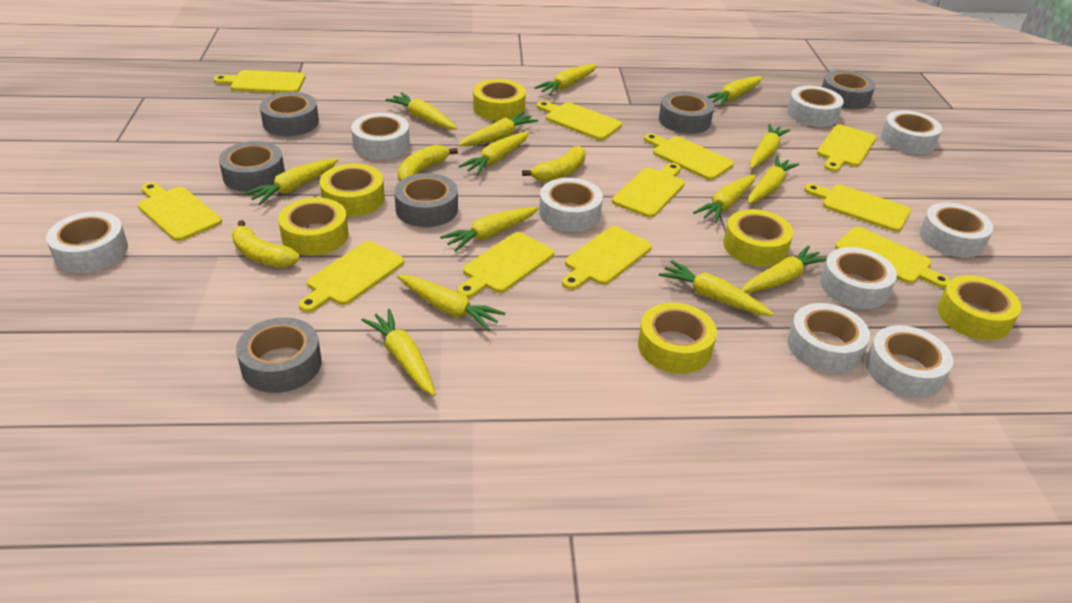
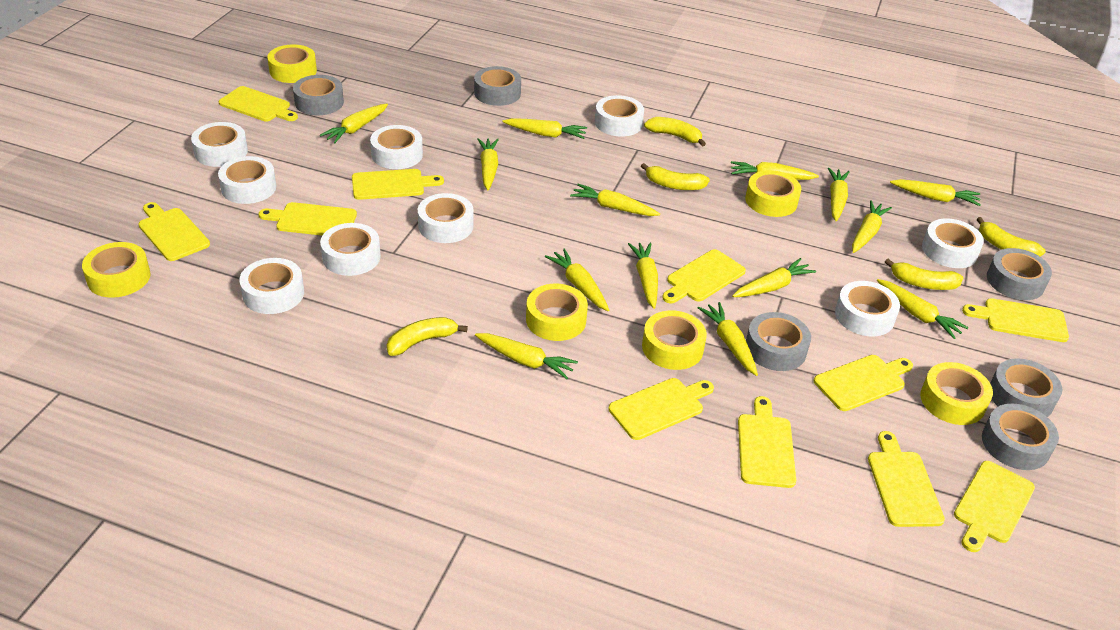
yellow banana: [232,220,300,268] [398,145,458,181] [522,146,586,182] = 3 -> [387,317,468,356] [641,163,710,190] [644,117,706,147] [885,259,963,290] [977,217,1046,257] = 5

